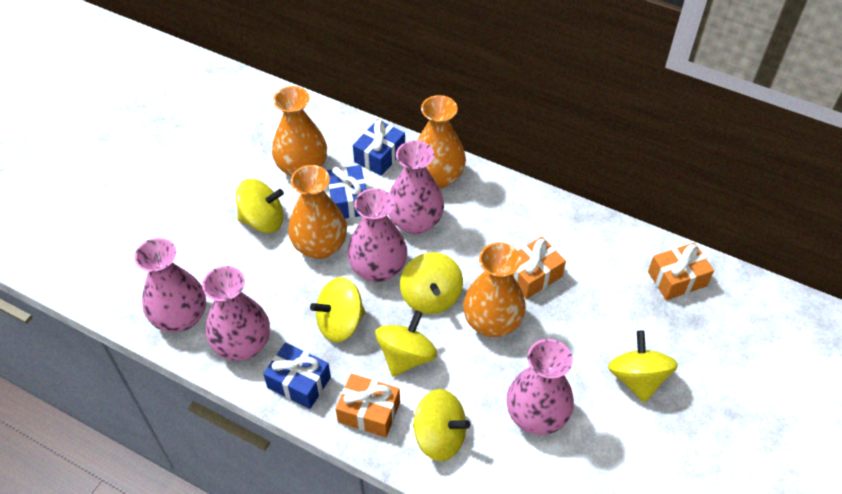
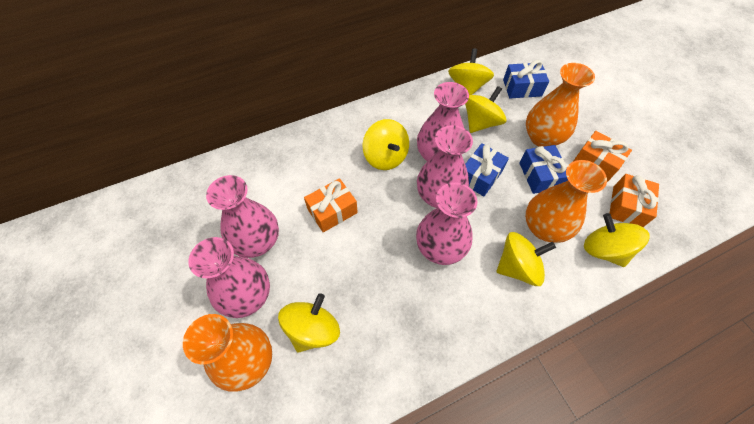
orange vase: [272,86,327,176] [288,165,347,259] [417,95,466,189] [463,243,526,337] = 4 -> [183,314,272,392] [525,160,607,243] [526,63,595,147] = 3

